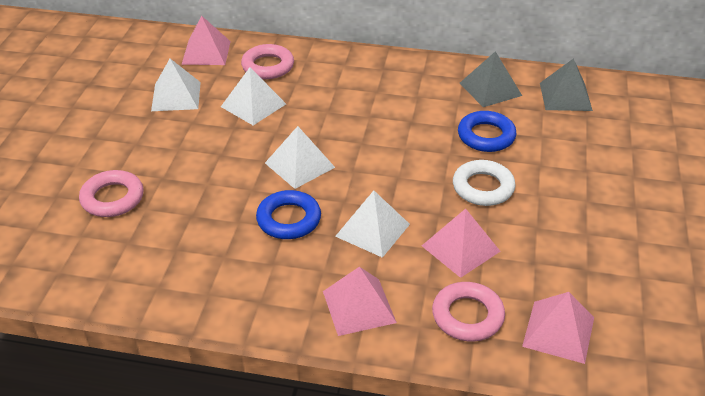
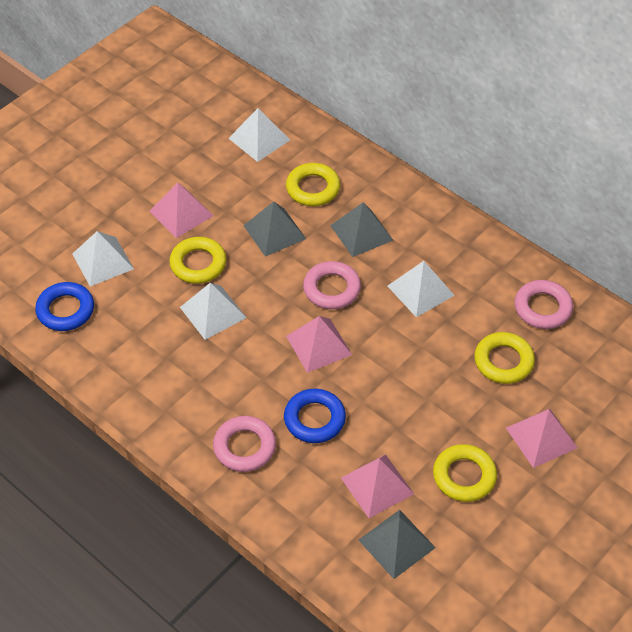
grey pyramid: [460,51,522,107] [540,58,593,111] = 2 -> [243,201,306,257] [330,203,393,257] [358,510,436,579] = 3
white ring: [453,160,515,206] = 1 -> none = 0
yellow ring: none = 0 -> [169,237,226,284] [286,163,340,206] [433,444,497,502] [474,332,535,384] = 4

